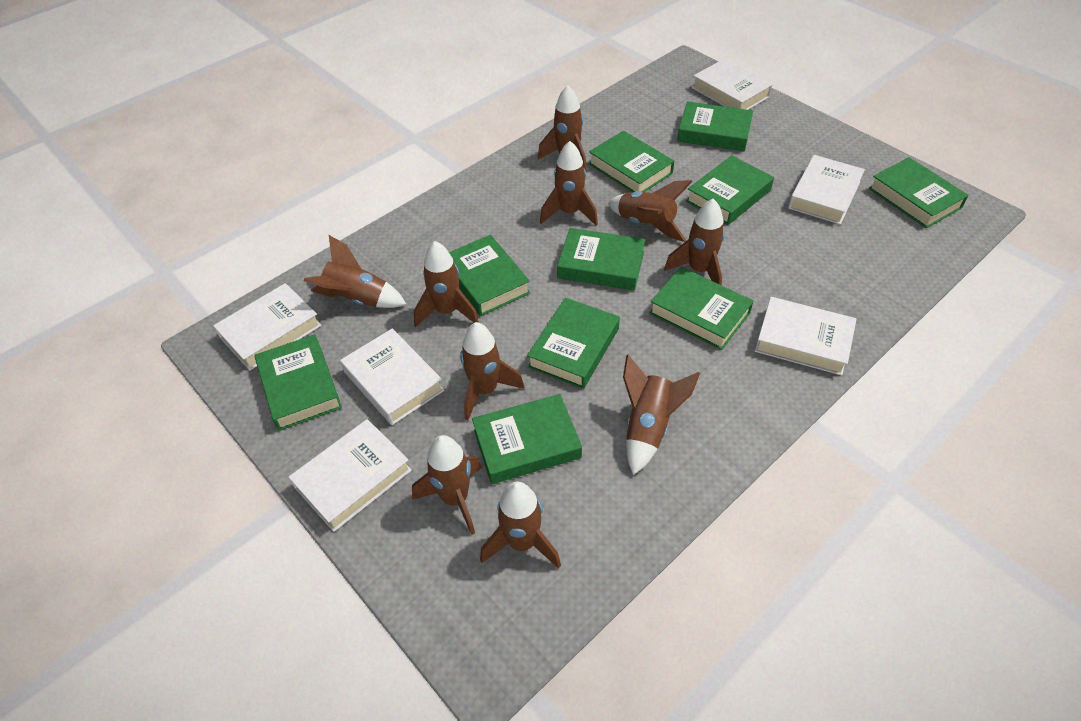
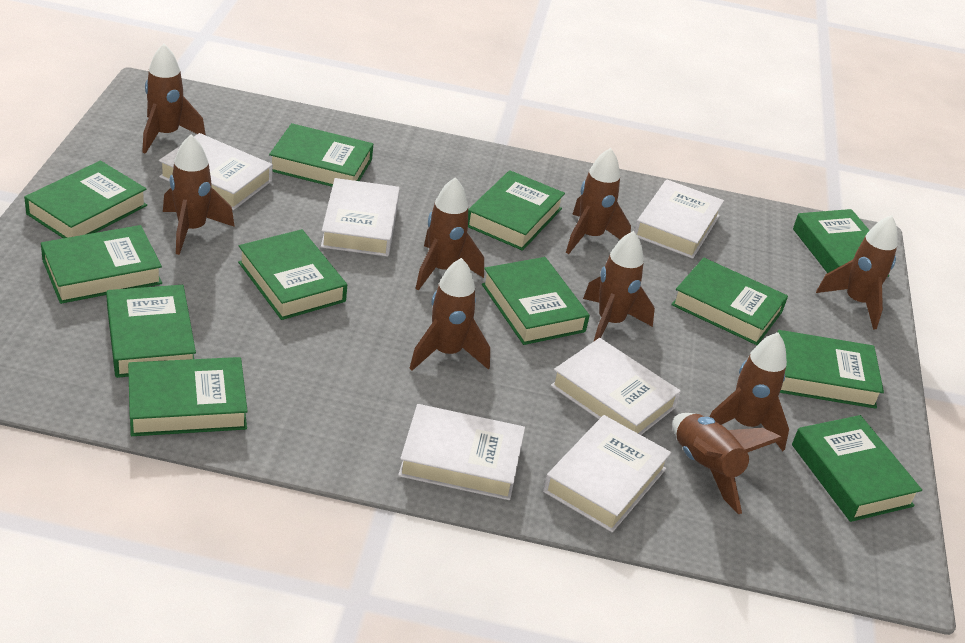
brown rocket: [304,235,406,308] [412,435,482,535] [414,241,479,327] [460,322,525,421] [480,482,561,569] [538,85,587,172] [540,141,598,226] [608,180,692,242] [623,355,700,475] [664,199,725,285] = 10 -> [142,44,206,154] [163,135,235,255] [409,258,490,370] [415,177,484,290] [566,148,631,254] [583,231,655,341] [672,413,783,514] [709,333,789,451] [816,215,898,330] = 9
green book: [254,334,342,431] [449,235,530,316] [472,394,582,484] [527,298,620,389] [557,228,645,291] [589,131,674,192] [649,267,754,350] [677,101,753,151] [686,155,774,225] [869,157,969,228] = 10 -> [24,160,147,238] [41,225,162,304] [106,285,196,378] [128,357,248,436] [238,229,347,320] [269,123,373,187] [468,170,565,251] [482,257,590,345] [671,258,788,345] [777,330,884,409] [792,415,922,522] [793,209,889,277] = 12

